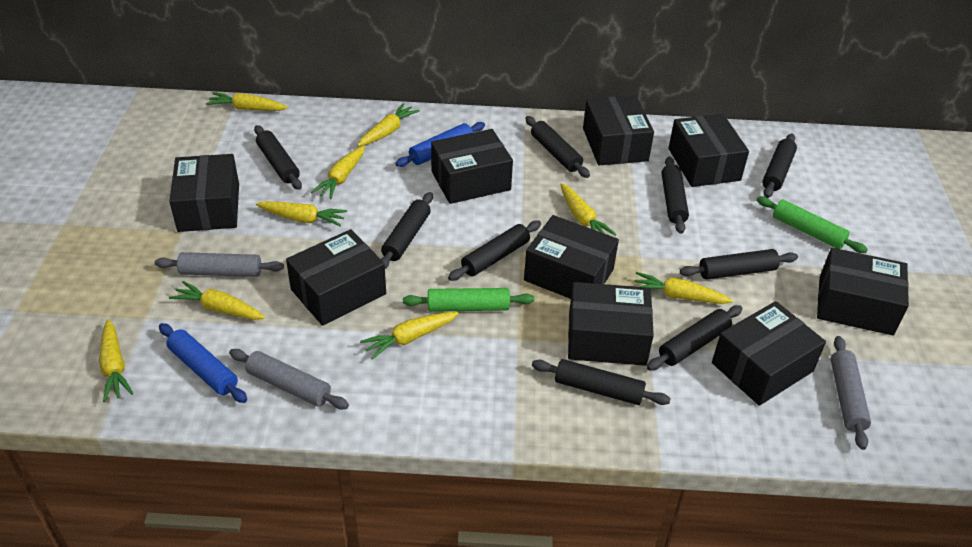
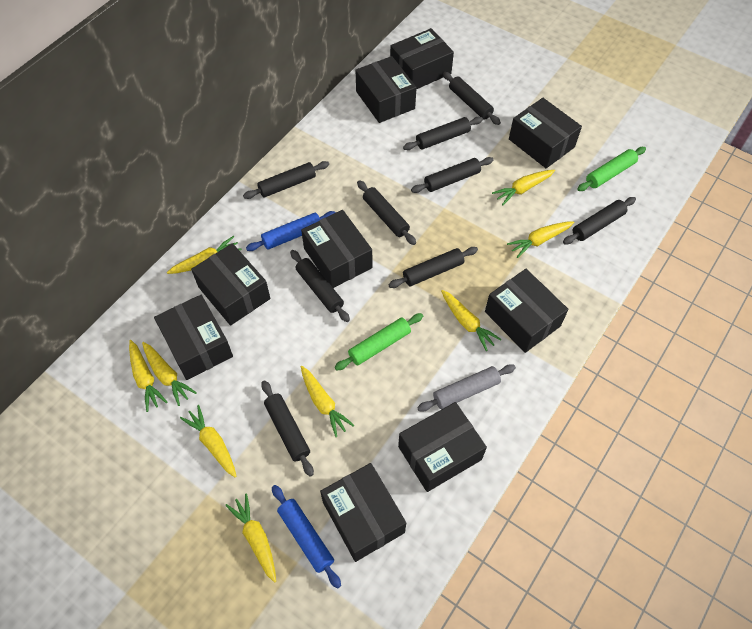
grey rolling pin: [155,252,284,277] [229,349,349,409] [831,336,871,450] = 3 -> [417,364,516,412] = 1

